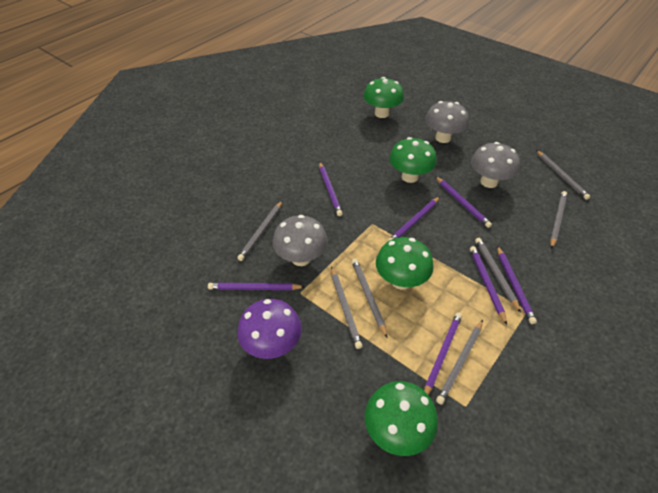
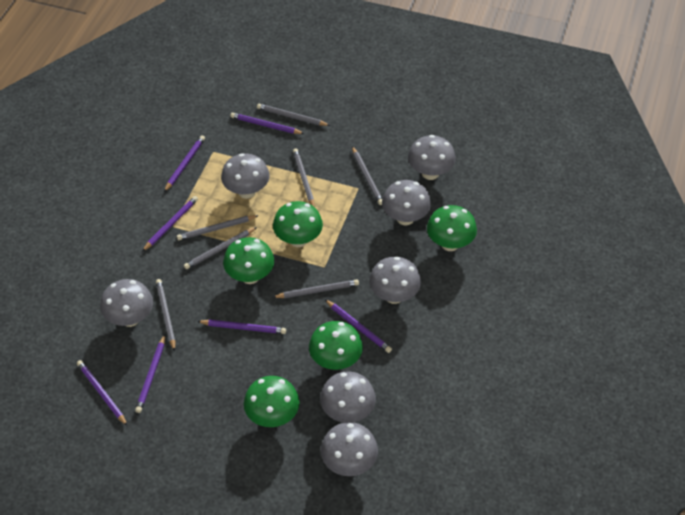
green mushroom: [363,77,404,118] [365,381,438,456] [376,237,434,290] [389,137,437,183] = 4 -> [223,237,274,284] [244,376,300,427] [273,201,323,247] [309,321,363,370] [427,205,477,251] = 5
grey mushroom: [272,215,328,266] [425,101,469,143] [471,142,520,188] = 3 -> [100,279,153,327] [221,153,269,199] [320,371,376,423] [321,422,378,476] [369,257,421,304] [382,180,431,225] [408,135,456,180] = 7
purple mushroom: [237,299,302,359] = 1 -> none = 0

